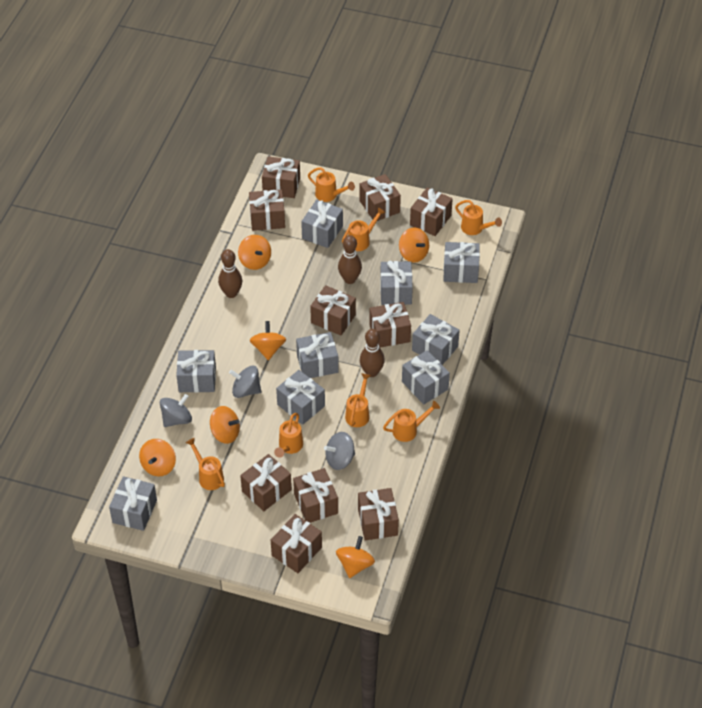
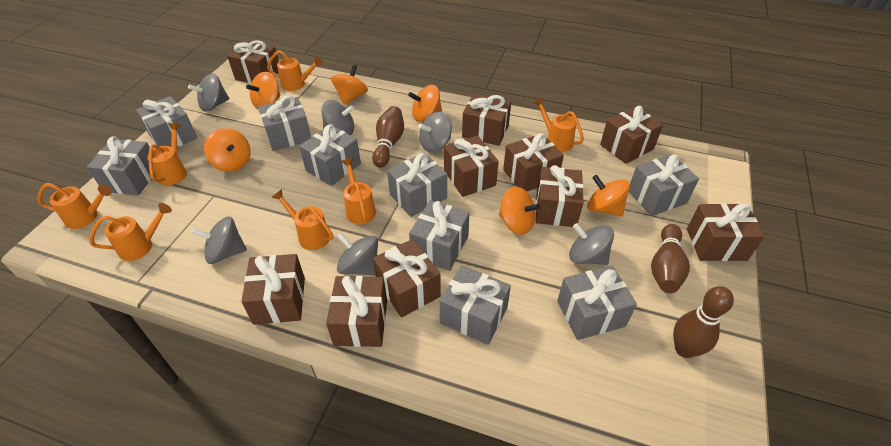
grey spinning top: [160,394,192,427] [229,366,261,398] [324,432,355,470] = 3 -> [188,74,229,112] [192,216,247,264] [321,100,354,135] [337,233,378,276] [418,112,452,152] [569,223,614,265] = 6

